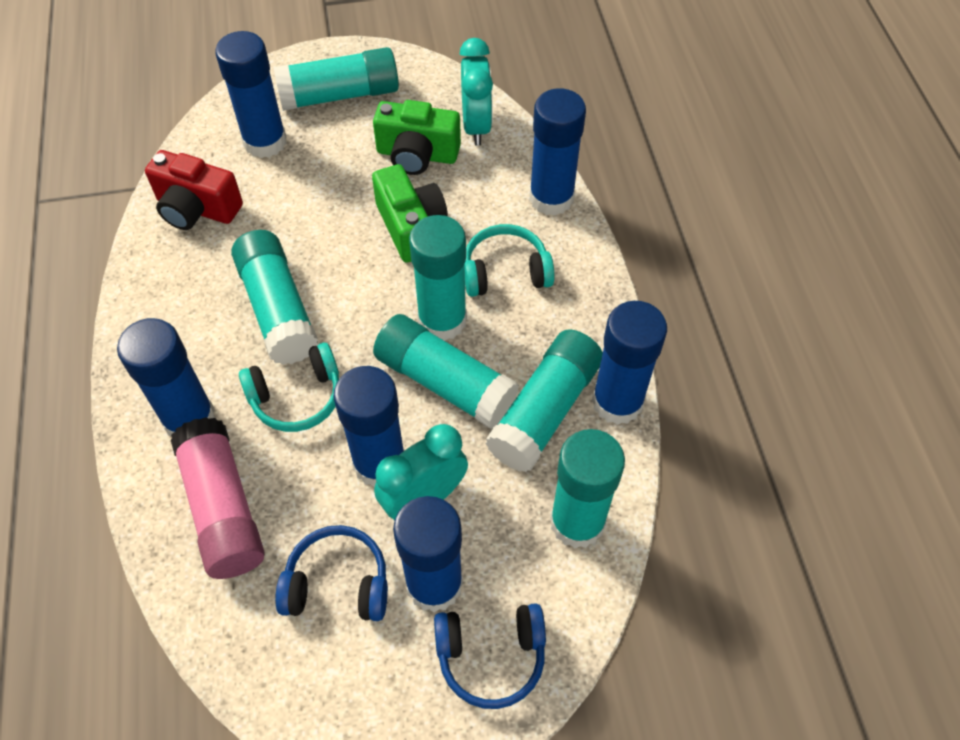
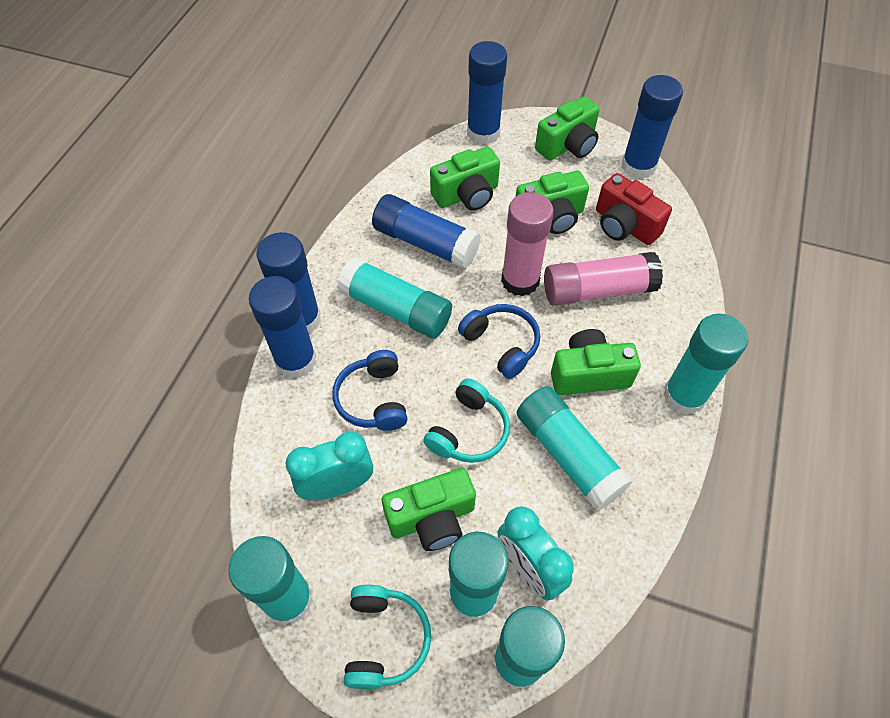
blue glue stick: [117,318,216,436] [215,31,287,158] [334,366,405,488] [393,496,463,613] [529,88,586,216] [592,301,667,425] = 6 -> [249,276,316,379] [256,232,321,333] [372,194,481,269] [467,41,507,145] [621,75,683,179] = 5
green camera: [372,164,448,263] [373,100,461,175] = 2 -> [382,468,476,551] [430,147,500,211] [516,171,589,234] [535,96,600,161] [551,329,641,395] = 5
pink glue stick: [171,417,265,579] = 1 -> [501,192,554,296] [544,252,663,306] = 2

